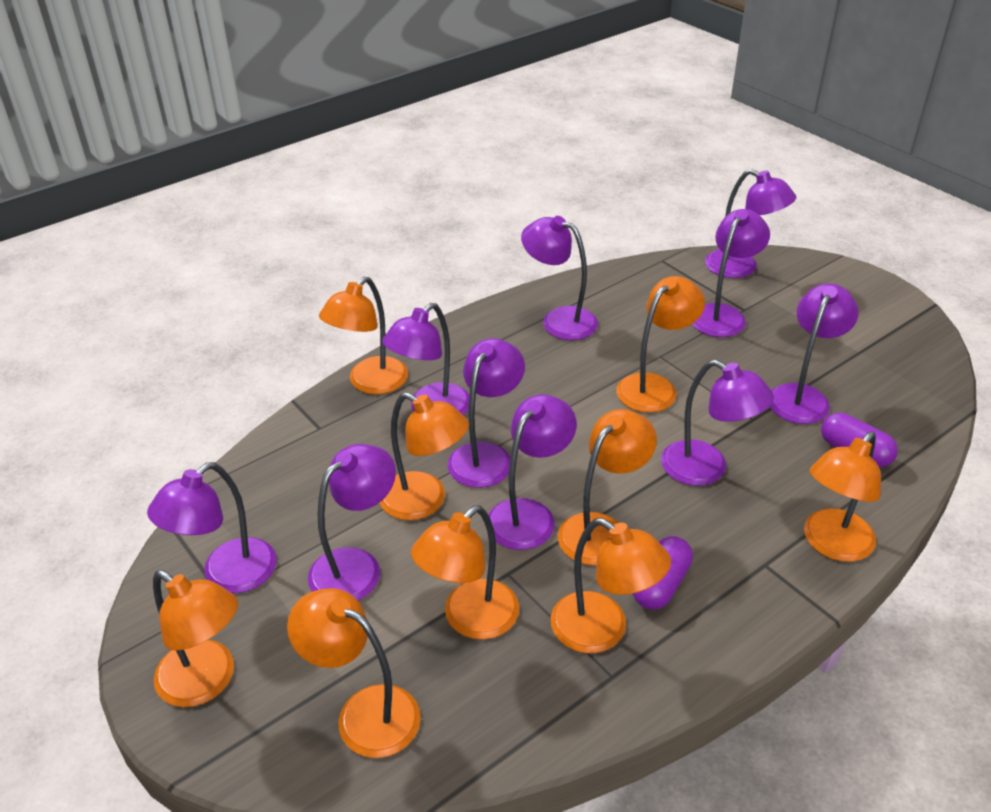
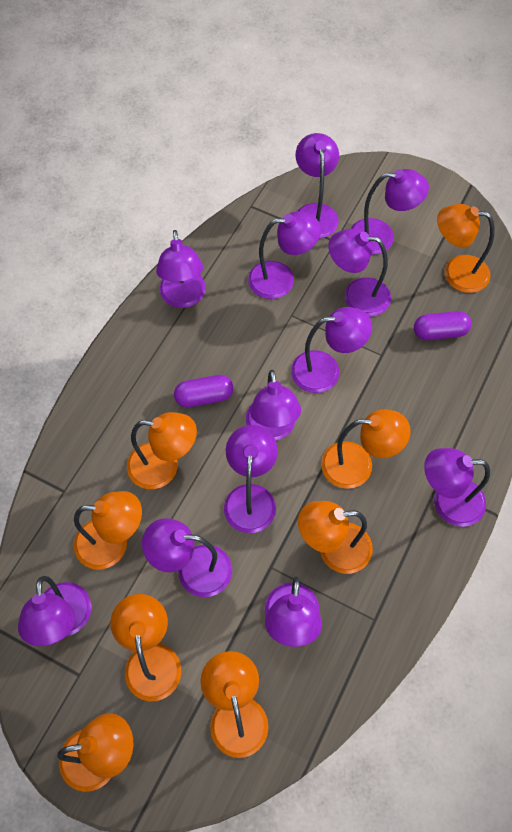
orange lamp: [153,570,238,707] [287,588,421,758] [319,277,408,394] [380,392,469,520] [411,505,519,640] [551,518,671,653] [558,409,657,565] [616,276,705,413] [804,431,881,562] = 9 -> [57,713,134,792] [74,491,142,570] [110,594,181,701] [127,412,197,489] [200,651,269,758] [298,501,373,574] [321,409,411,489] [437,204,495,293] = 8
purple lamp: [147,462,277,593] [308,444,396,600] [382,303,470,415] [448,338,525,488] [488,394,577,550] [521,216,598,340] [661,360,774,486] [692,209,770,337] [705,169,796,278] [770,283,859,424] = 10 -> [18,576,91,646] [142,518,232,597] [156,230,206,308] [224,425,278,533] [246,370,301,440] [248,211,321,299] [265,576,322,647] [291,307,372,393] [296,133,339,239] [328,229,391,317] [351,169,429,255] [424,448,490,527] = 12

